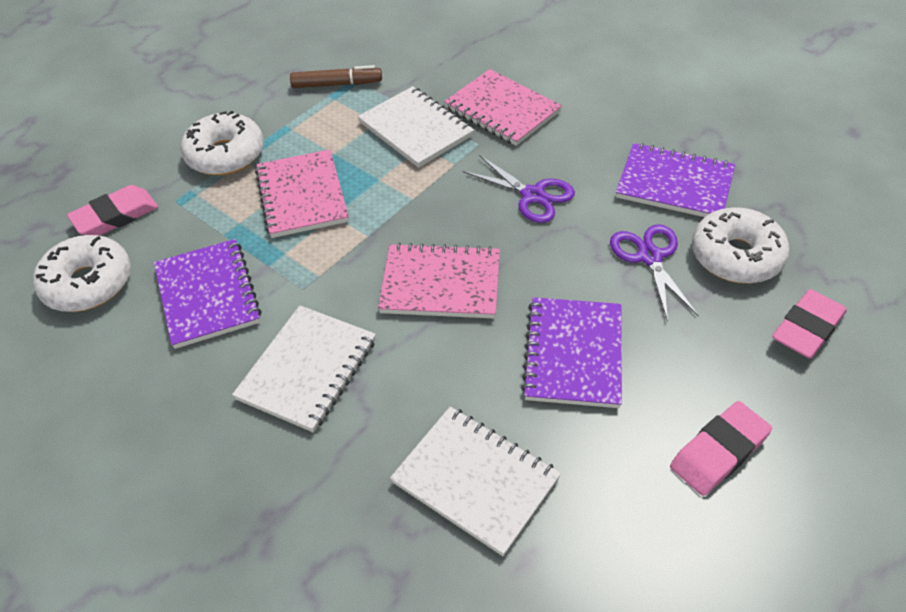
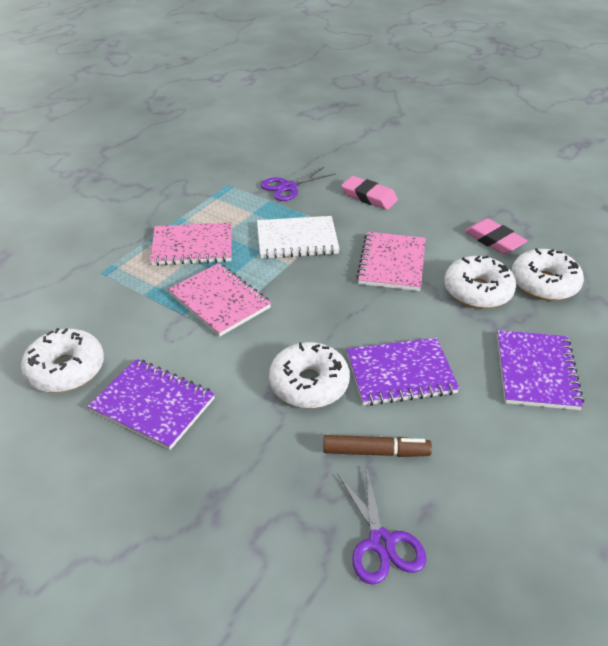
pink eraser: [67,185,158,235] [670,401,772,496] [772,289,847,359] = 3 -> [341,176,398,210] [464,218,528,254] = 2
white donut: [33,235,131,312] [180,110,264,175] [692,207,790,284] = 3 -> [21,328,104,393] [269,342,350,408] [444,256,516,309] [512,248,584,301] = 4
white notebook: [232,305,376,433] [358,86,474,168] [390,407,561,556] = 3 -> [257,216,340,259] = 1

